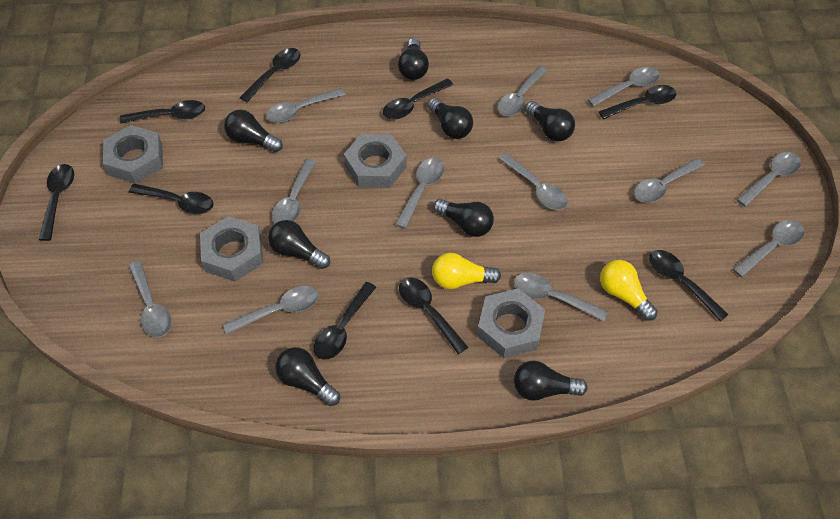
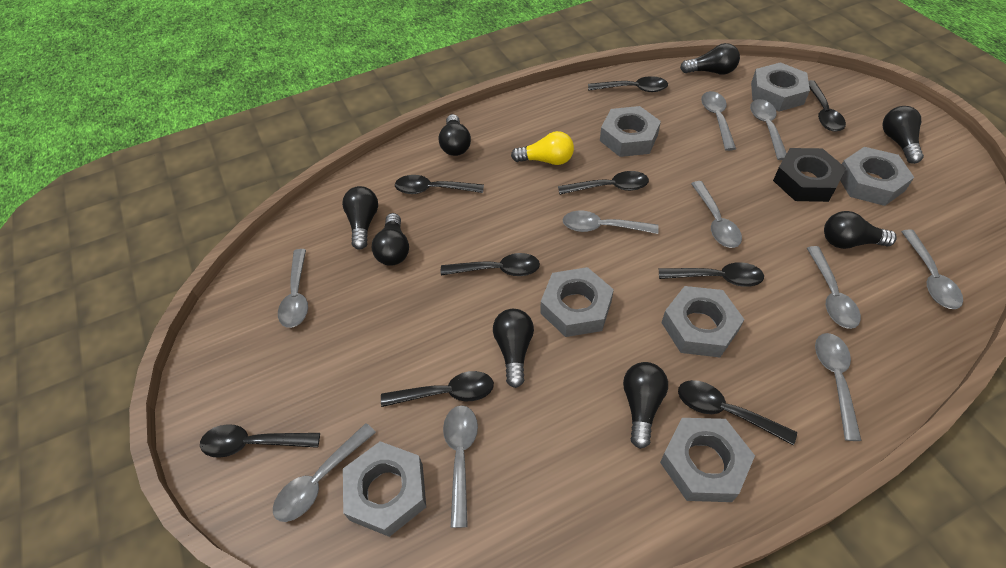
black nut: none = 0 -> [773,148,846,202] = 1
grey nut: [103,125,163,184] [200,216,263,281] [344,134,407,188] [477,288,545,358] = 4 -> [343,441,426,537] [540,267,614,337] [600,106,661,157] [660,418,755,502] [661,286,744,357] [751,62,810,111] [840,147,914,206] = 7
grey spoon: [129,261,172,338] [223,286,319,334] [266,88,346,123] [272,159,316,223] [395,158,444,229] [497,66,548,116] [499,153,568,210] [514,273,608,321] [588,67,659,107] [634,158,704,203] [733,220,805,277] [736,152,801,207] = 12 -> [273,423,376,522] [278,249,308,328] [443,406,478,528] [563,211,659,234] [691,181,742,248] [701,91,736,151] [750,99,787,160] [807,246,861,329] [815,333,861,441] [901,229,963,309] = 10
yellow light bulb: [432,253,501,289] [600,260,657,321] = 2 -> [511,131,574,165] = 1

